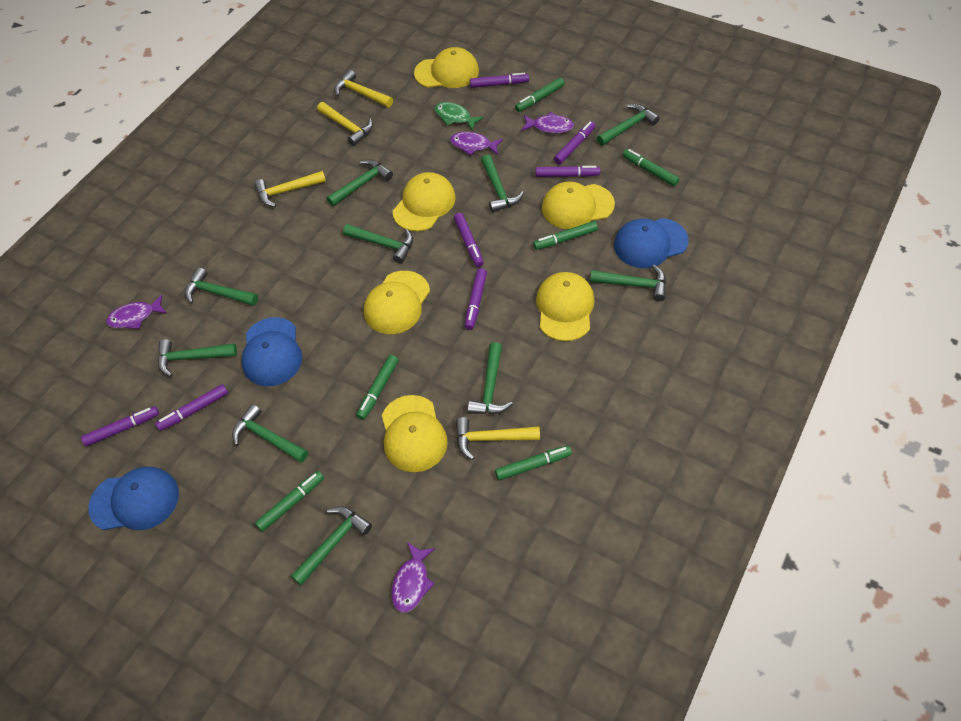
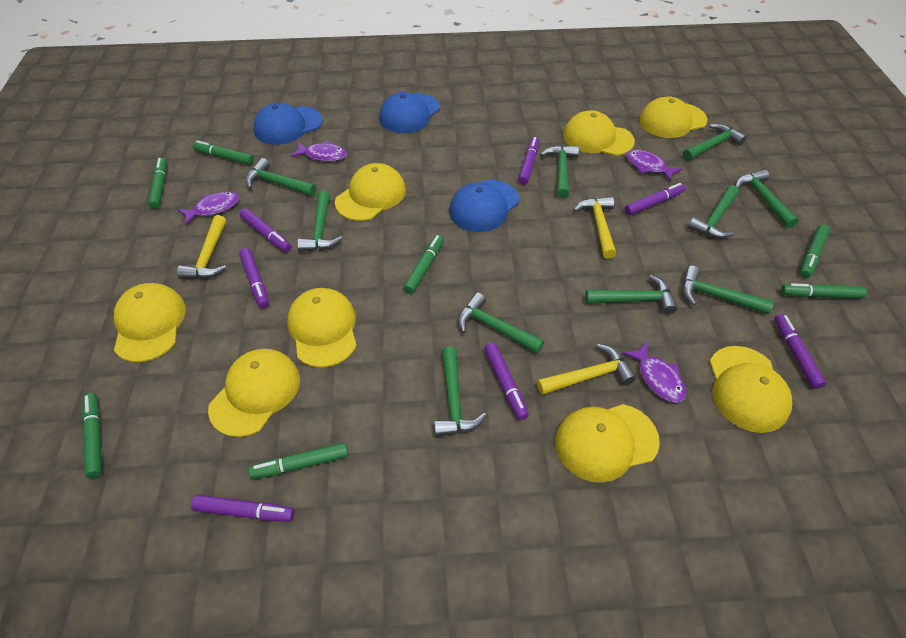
green fish: [434,102,484,131] = 1 -> none = 0
green marker: [255,471,324,532] [356,355,398,420] [495,445,572,481] [515,78,565,112] [533,221,598,250] [623,149,680,186] = 6 -> [82,393,102,478] [148,158,167,209] [193,140,254,165] [248,443,348,479] [403,235,444,294] [781,283,867,299] [800,224,830,278] = 7
yellow cap: [364,271,430,334] [382,395,448,472] [393,172,456,231] [414,47,479,88] [536,272,595,341] [542,181,615,229] = 6 -> [114,283,186,362] [208,349,300,437] [287,288,357,368] [335,163,406,221] [555,404,660,483] [563,110,635,156] [639,96,708,138] [710,346,792,433] = 8
yellow hammer: [254,171,326,207] [317,102,373,146] [334,70,393,107] [456,417,540,460] = 4 -> [177,215,226,279] [537,344,636,395] [574,197,616,259] = 3

